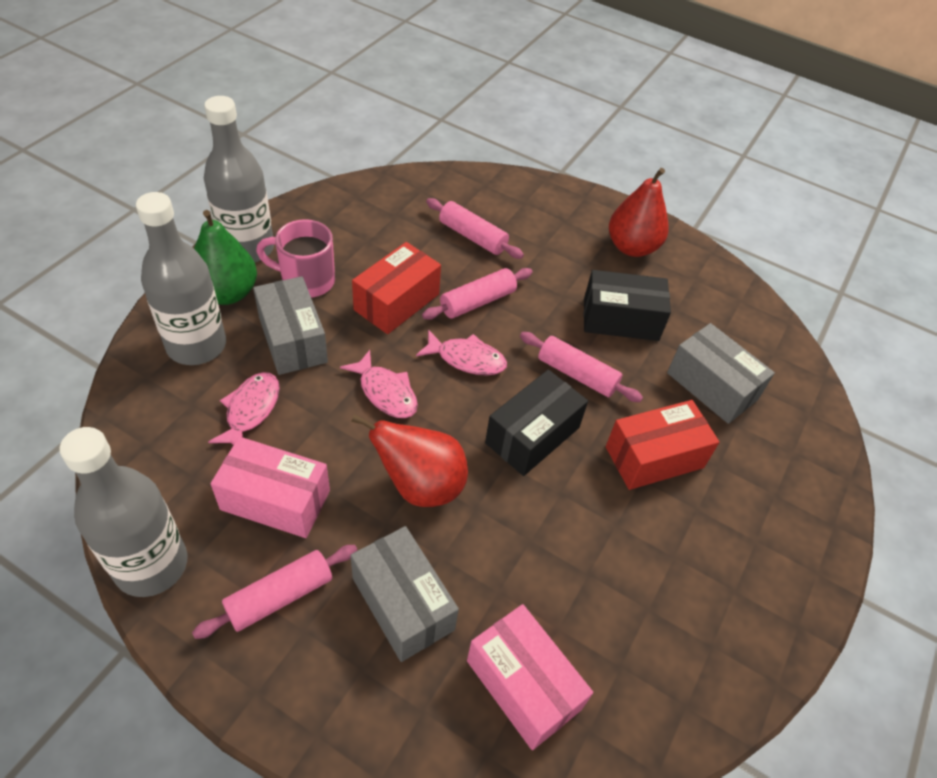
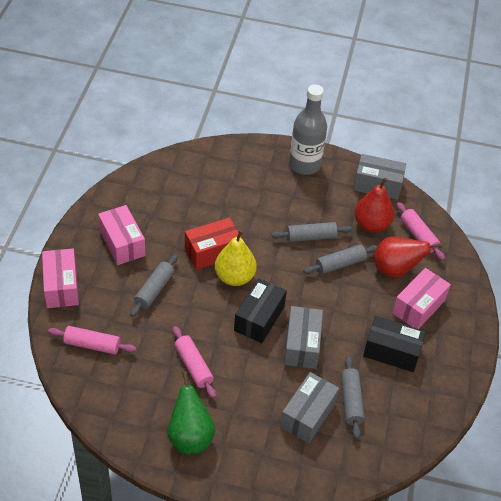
grey bottle: [59,427,187,597] [136,192,226,365] [204,96,274,262] = 3 -> [289,84,327,175] = 1
grey rolling pin: none = 0 -> [130,254,178,317] [271,222,352,242] [303,244,377,274] [341,356,365,439] = 4
pink box: [211,437,330,538] [467,604,593,750] = 2 -> [42,249,79,308] [98,205,145,265] [392,268,451,329] = 3
pink fish: [208,372,280,445] [340,350,418,418] [416,330,507,375] = 3 -> none = 0
pink mug: [256,219,335,298] = 1 -> none = 0
pink rolling pin: [192,545,358,639] [422,268,533,320] [426,198,524,259] [520,332,643,402] = 4 -> [48,326,137,354] [173,326,216,398] [397,202,445,261] = 3
red box: [352,242,441,334] [606,400,719,490] = 2 -> [185,217,242,270] = 1
yellow pear: none = 0 -> [215,230,257,286] = 1

